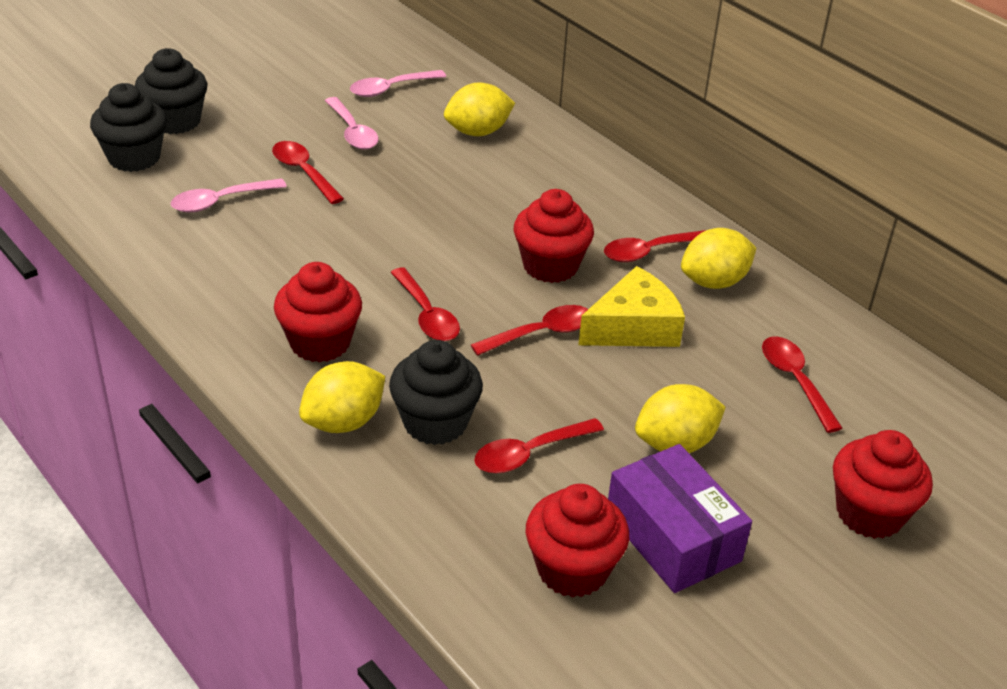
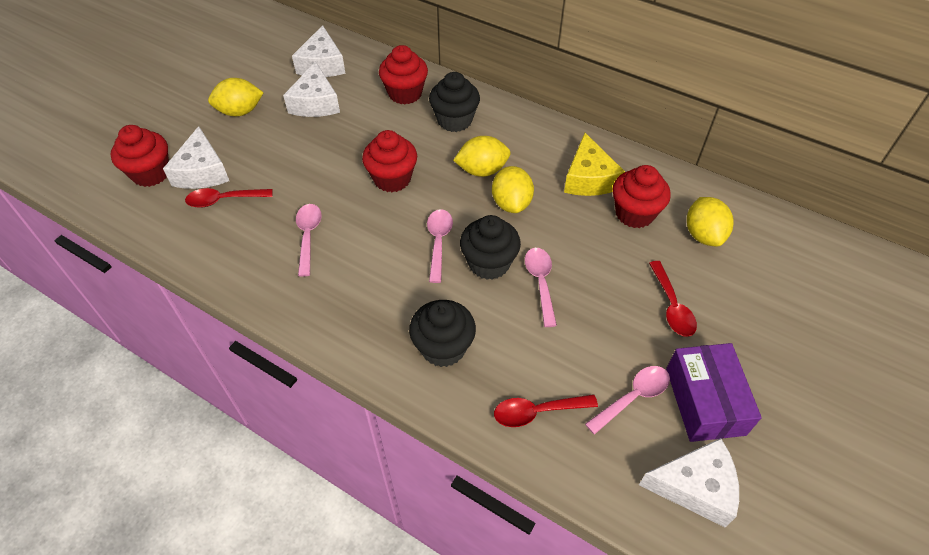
pink spoon: [171,178,287,212] [325,97,379,150] [350,70,446,97] = 3 -> [296,204,322,277] [427,209,453,283] [525,248,557,327] [585,366,670,435] = 4
red spoon: [272,141,344,204] [390,267,460,341] [471,305,588,356] [474,418,604,473] [604,230,706,262] [762,336,843,433] = 6 -> [185,188,273,208] [494,394,598,427] [649,261,697,337] = 3
white cheese: none = 0 -> [163,126,229,189] [283,61,340,117] [292,25,346,77] [639,438,739,527] = 4

